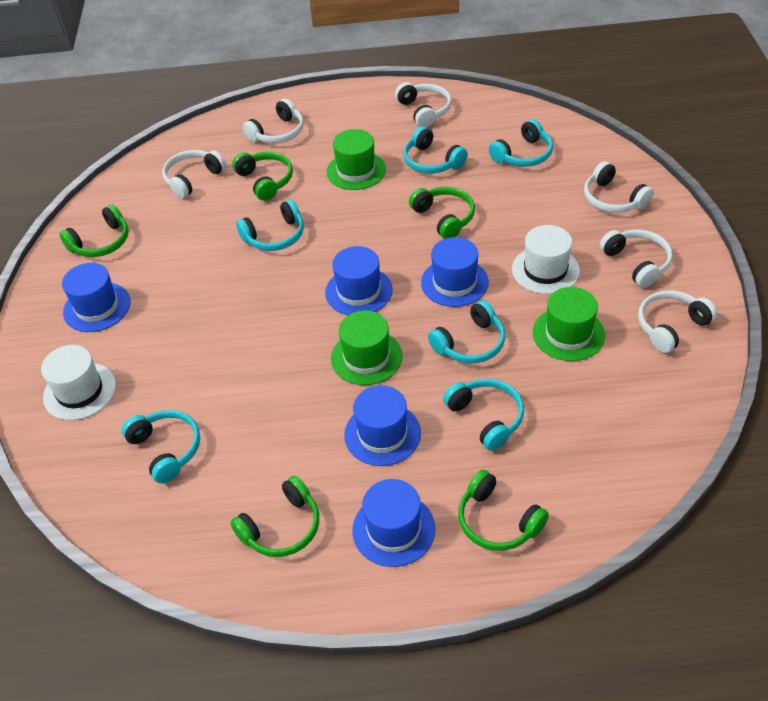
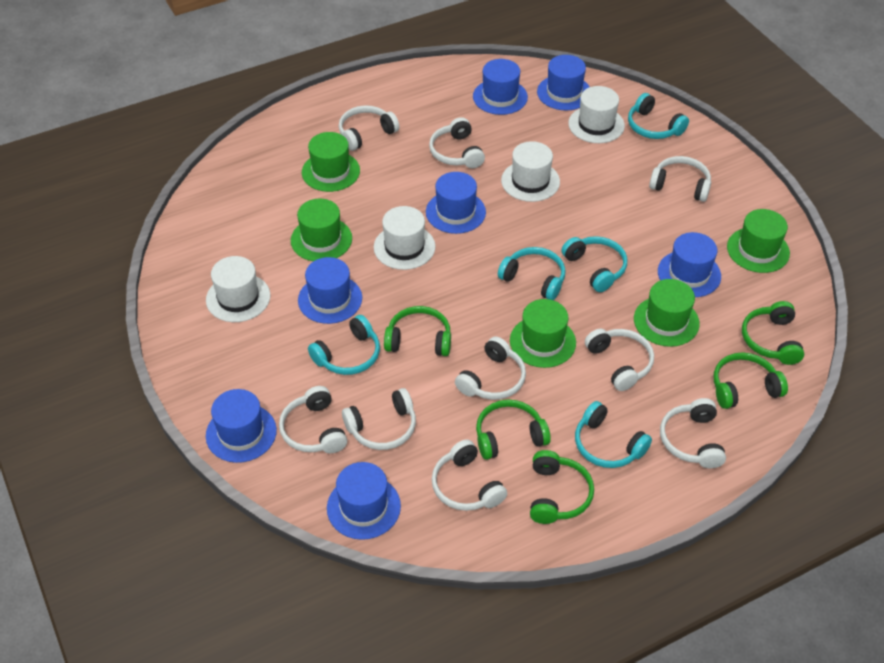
blue hat: [62,263,130,332] [325,246,393,315] [344,385,421,466] [352,479,435,567] [421,237,489,307] = 5 -> [206,389,277,463] [298,257,362,324] [327,462,401,540] [426,172,486,234] [473,59,528,115] [537,55,590,110] [658,232,721,297] = 7
green hat: [326,129,386,190] [331,311,403,385] [533,287,605,361] = 3 -> [291,199,352,261] [302,132,360,192] [510,299,576,368] [634,279,700,347] [727,209,790,273] = 5
turquoise headphones: [122,410,200,484] [236,199,304,251] [403,126,467,174] [428,300,505,363] [443,379,524,451] [489,119,553,167] = 6 -> [308,315,380,375] [498,247,566,300] [561,236,627,292] [575,401,652,468] [628,93,689,139] = 5
white hat: [41,345,116,420] [512,225,580,294] = 2 -> [206,256,270,322] [374,206,436,270] [501,141,560,202] [568,86,625,143] = 4
white headphones: [162,150,226,198] [243,99,304,144] [395,82,452,128] [584,161,654,213] [600,230,672,288] [638,290,717,353] = 6 -> [279,386,347,453] [339,105,399,151] [342,388,416,450] [429,117,485,168] [431,439,507,511] [455,336,526,400] [585,329,654,391] [649,156,711,202] [660,398,726,468] = 9

